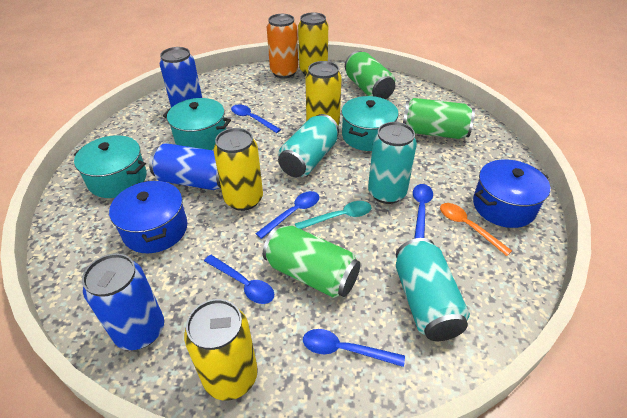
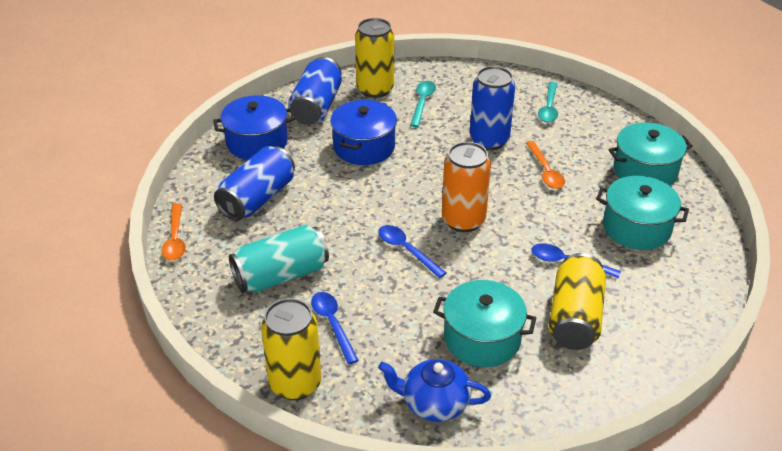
blue spoon: [204,255,274,304] [231,105,281,133] [255,191,319,239] [303,329,405,367] [413,184,433,239] = 5 -> [311,292,359,364] [378,225,446,278] [531,243,621,278] = 3
blue teapot: none = 0 -> [378,359,491,422] = 1
green can: [263,225,361,298] [345,51,395,99] [403,98,475,139] = 3 -> none = 0
orange spoon: [440,203,512,256] = 1 -> [162,203,186,260] [526,141,565,189] = 2
turquoise can: [278,114,339,177] [368,122,417,204] [396,238,470,341] = 3 -> [229,225,329,293] = 1
turquoise spoon: [295,201,372,229] = 1 -> [410,81,436,127] [538,82,558,123] = 2
yellow can: [184,299,258,400] [214,128,263,211] [298,12,328,75] [305,61,342,125] = 4 -> [261,298,321,400] [355,18,394,98] [549,253,606,350] = 3

